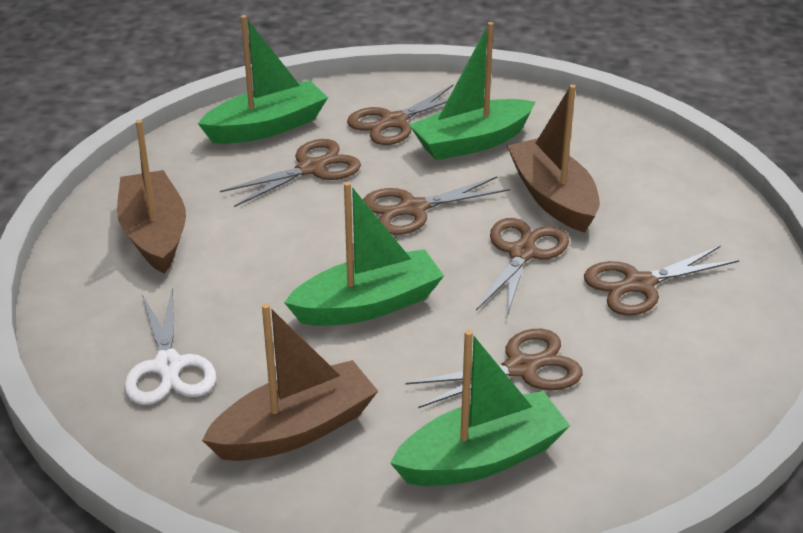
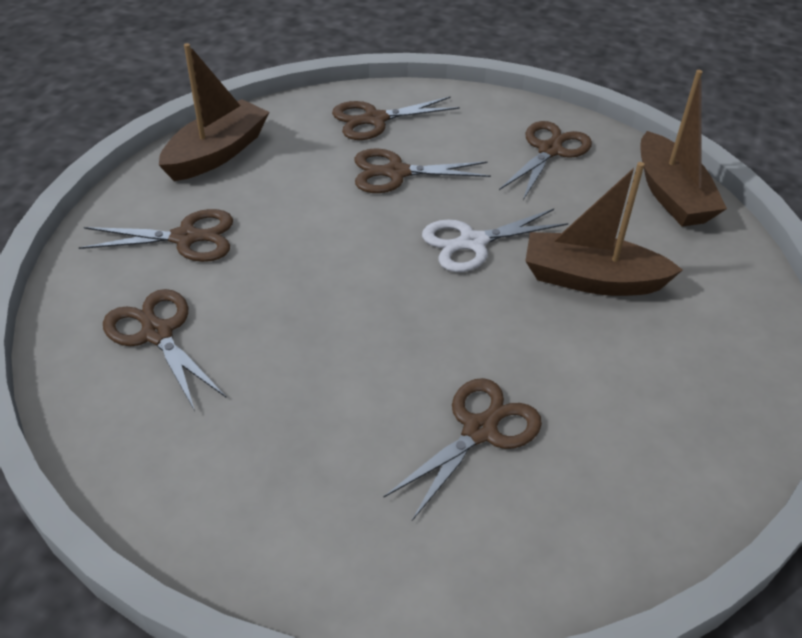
green boat: [198,15,328,144] [284,182,444,326] [390,329,570,486] [409,22,535,160] = 4 -> none = 0

